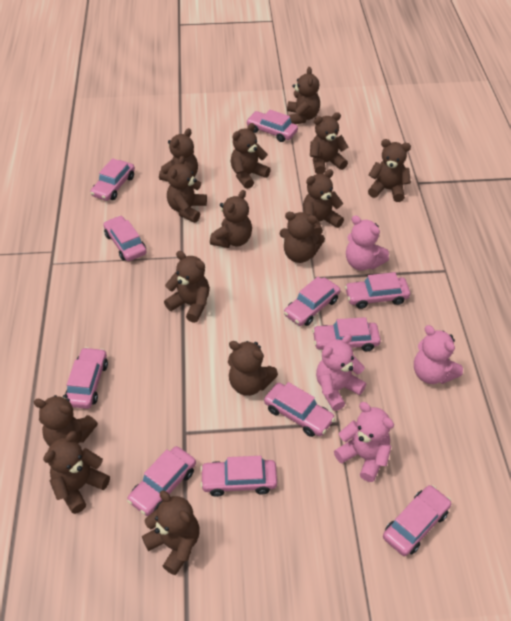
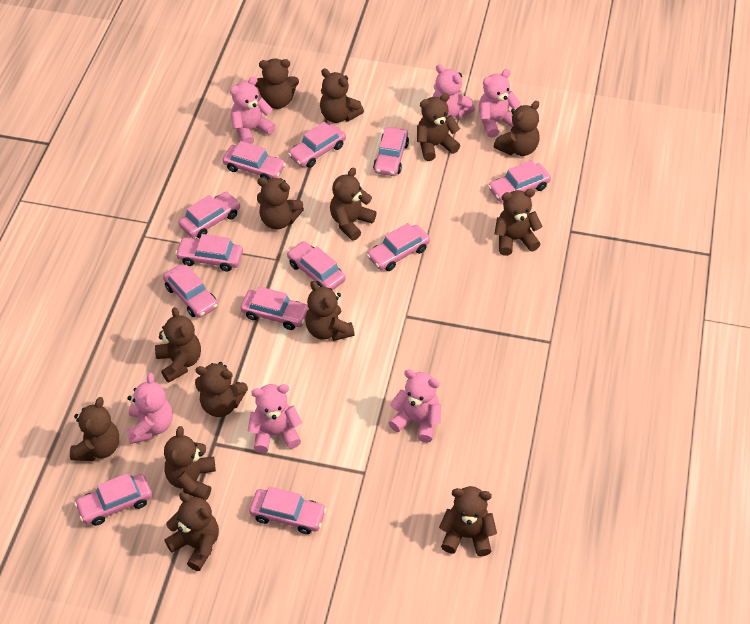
pink car: [65,347,108,409] [90,158,135,201] [103,216,147,261] [127,446,196,516] [200,456,277,497] [246,110,298,142] [264,382,335,437] [284,277,340,326] [312,317,381,352] [345,272,410,309] [383,485,451,556] = 11 -> [74,473,152,526] [163,264,218,318] [175,234,243,272] [178,192,241,238] [223,141,286,180] [240,286,309,330] [249,487,327,534] [287,241,346,290] [288,122,346,168] [367,223,430,271] [373,127,409,176] [488,160,551,202] = 12
pink teddy bear: [316,334,366,411] [334,402,394,482] [346,215,389,271] [414,325,463,384] = 4 -> [127,373,173,444] [230,76,276,144] [248,384,302,453] [389,369,441,443] [433,64,475,119] [479,69,521,138] = 6

